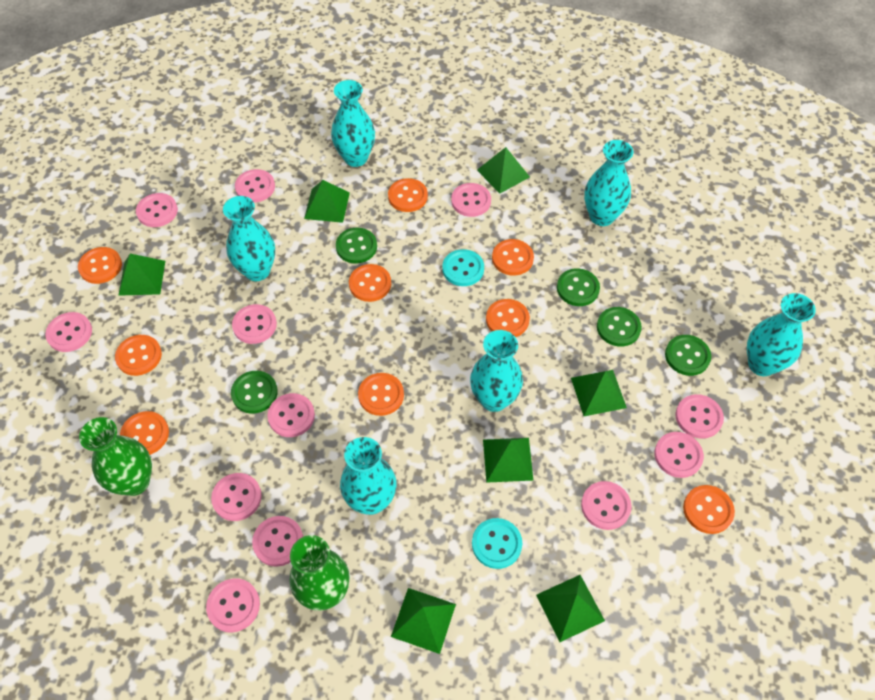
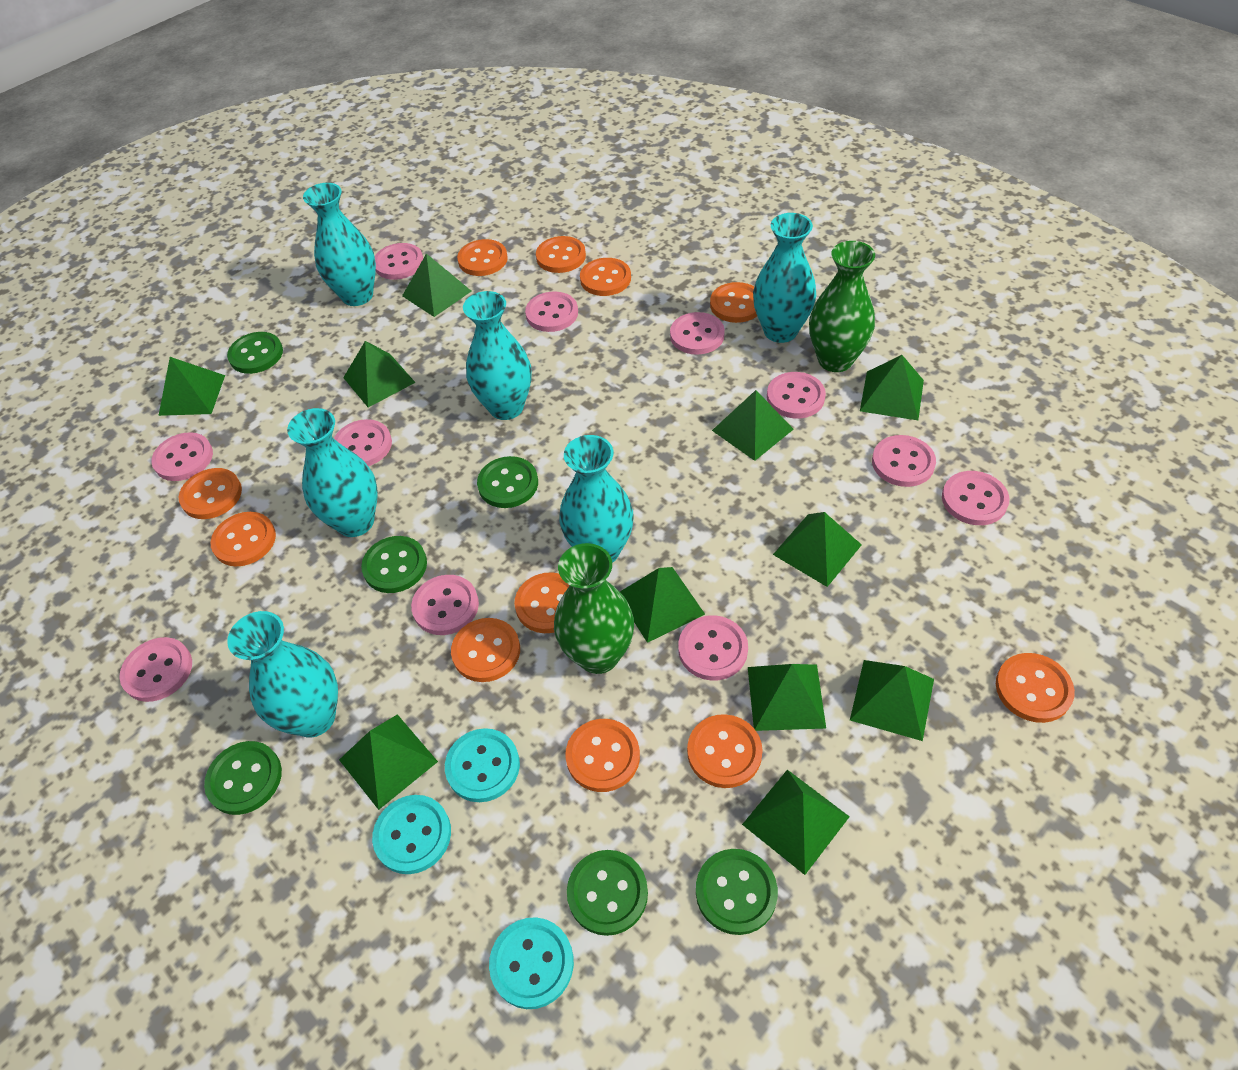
green button: [231,371,278,414] [336,228,377,264] [557,268,600,306] [597,307,642,347] [665,335,711,376] = 5 -> [204,741,282,815] [227,332,283,374] [361,536,427,593] [477,456,538,508] [567,850,648,936] [696,849,778,935] = 6
green pyramid: [118,254,165,296] [304,180,350,223] [391,588,456,654] [477,147,530,194] [483,438,534,483] [536,575,605,642] [571,370,627,416] = 7 -> [158,357,225,416] [339,714,438,810] [343,341,416,407] [402,254,471,317] [620,567,705,643] [712,390,794,461] [742,770,850,875] [748,664,826,731] [773,512,862,587] [850,660,934,741] [860,355,924,420] = 11
orange button: [78,247,122,284] [115,335,162,376] [120,411,169,455] [349,264,391,302] [358,373,404,416] [388,178,428,212] [486,299,530,337] [492,239,534,276] [683,485,735,534] = 9 -> [178,468,242,519] [211,512,276,566] [451,618,520,682] [457,239,508,276] [514,572,570,633] [536,236,586,273] [565,719,640,792] [580,258,631,296] [687,714,763,788] [710,282,757,323] [996,653,1075,723] = 11
pink button: [45,312,92,352] [136,193,178,227] [206,578,260,633] [211,473,262,521] [232,304,277,344] [235,169,275,203] [252,516,303,567] [267,393,315,437] [451,183,491,217] [581,481,631,530] [654,432,704,478] [675,394,724,439] = 12 -> [119,637,192,702] [151,432,213,481] [334,419,392,466] [375,243,423,280] [411,575,479,635] [525,291,578,332] [670,312,725,355] [678,615,748,680] [767,372,826,418] [872,435,936,487] [942,471,1010,525] = 11
turquoise button: [442,249,484,286] [472,518,522,569] = 2 -> [372,795,451,874] [445,728,520,802] [489,917,574,1009] = 3

